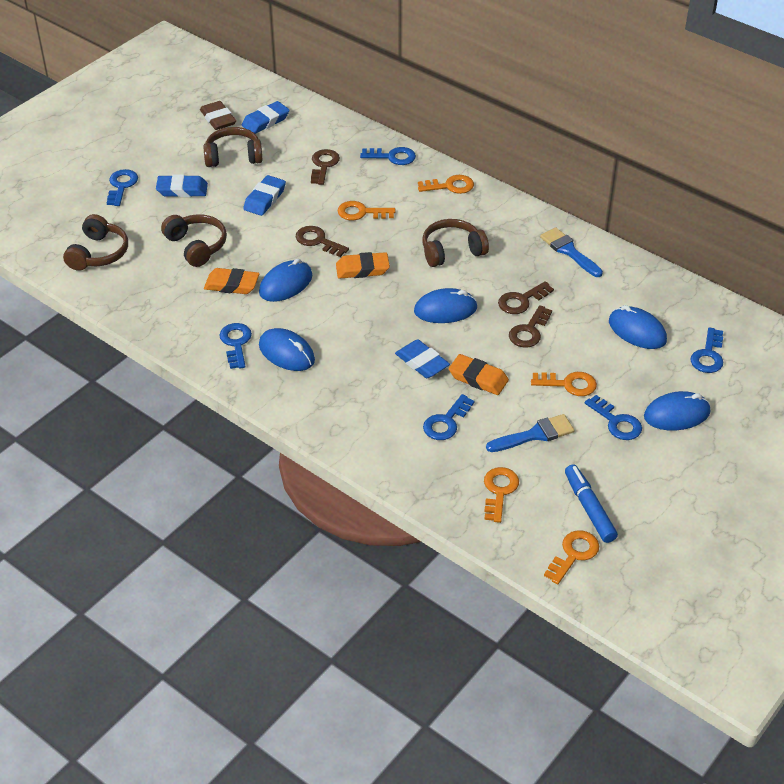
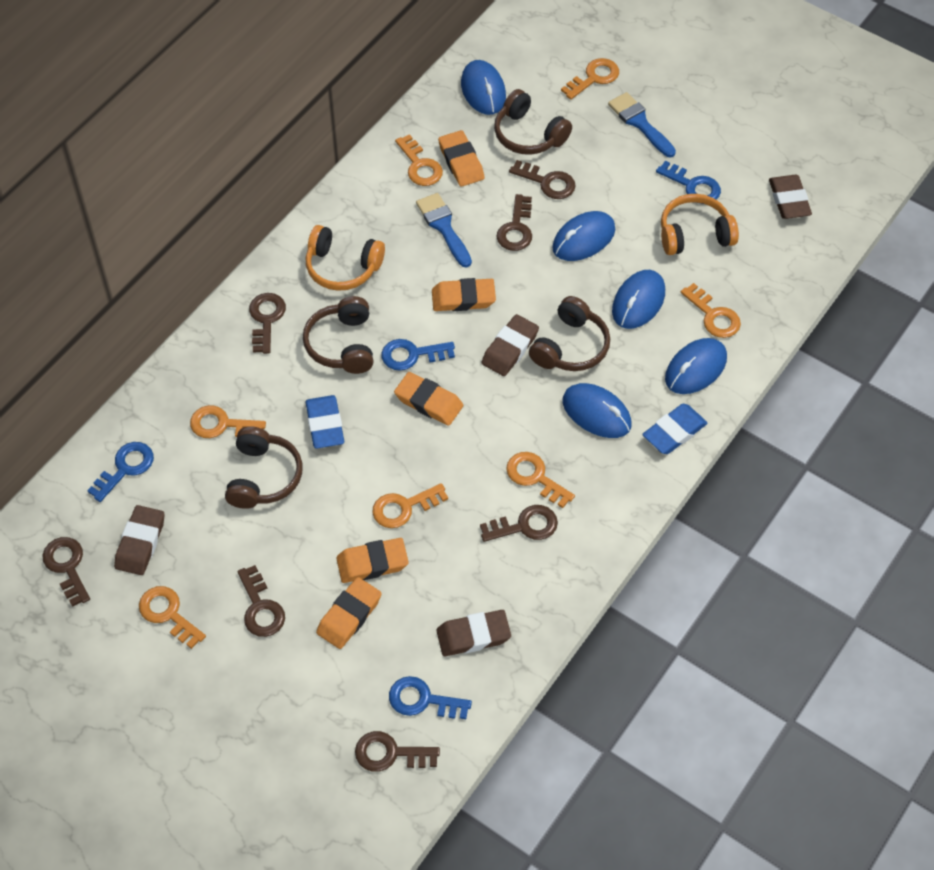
blue eraser: [156,174,208,197] [242,101,290,134] [243,175,286,216] [395,339,450,378] = 4 -> [306,395,344,449] [642,404,708,454] = 2
blue key: [107,169,138,206] [220,323,252,369] [360,147,416,165] [423,394,475,440] [585,395,642,440] [690,327,723,373] = 6 -> [87,442,154,502] [382,339,455,371] [389,676,472,719] [656,161,721,204] = 4
blue marker: [565,464,618,543] = 1 -> none = 0
brown eraser: [200,101,236,130] = 1 -> [114,505,165,575] [436,610,511,656] [481,314,539,376] [769,175,812,219] = 4
brown key: [296,226,349,257] [311,149,340,185] [498,281,554,314] [509,305,552,348] = 4 -> [43,537,90,607] [237,565,285,637] [249,293,286,354] [355,731,440,772] [480,505,558,542] [497,194,532,251] [509,160,576,199] = 7
orange eraser: [204,268,259,294] [336,252,390,279] [449,354,509,395] = 3 -> [316,577,382,649] [336,538,409,583] [394,372,463,426] [432,278,496,311] [438,130,484,187] = 5
orange headphones: none = 0 -> [306,225,385,291] [661,194,739,255] = 2
orange key: [337,201,395,220] [418,175,474,194] [484,467,519,523] [531,372,597,396] [544,530,599,584] = 5 -> [139,586,206,649] [190,405,266,438] [372,483,448,528] [395,134,443,186] [506,452,575,508] [561,58,619,100] [681,283,741,338] = 7

